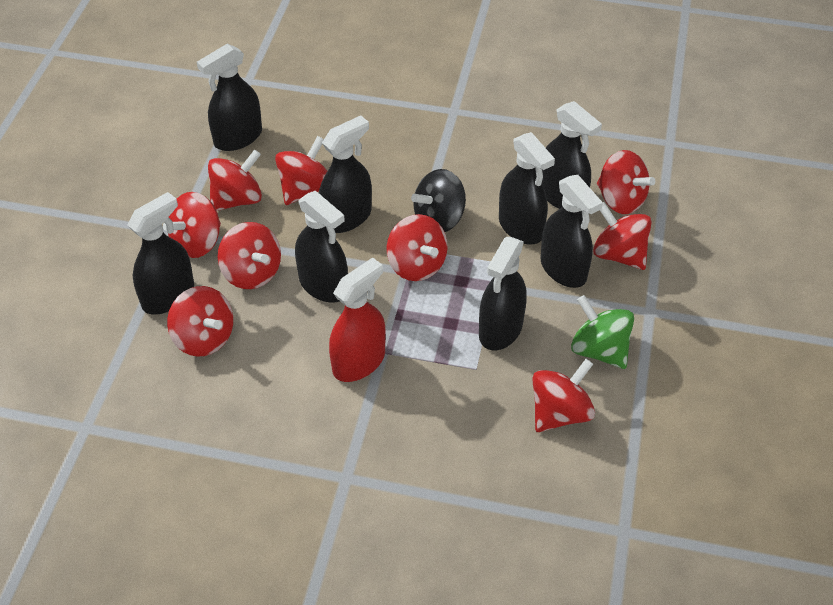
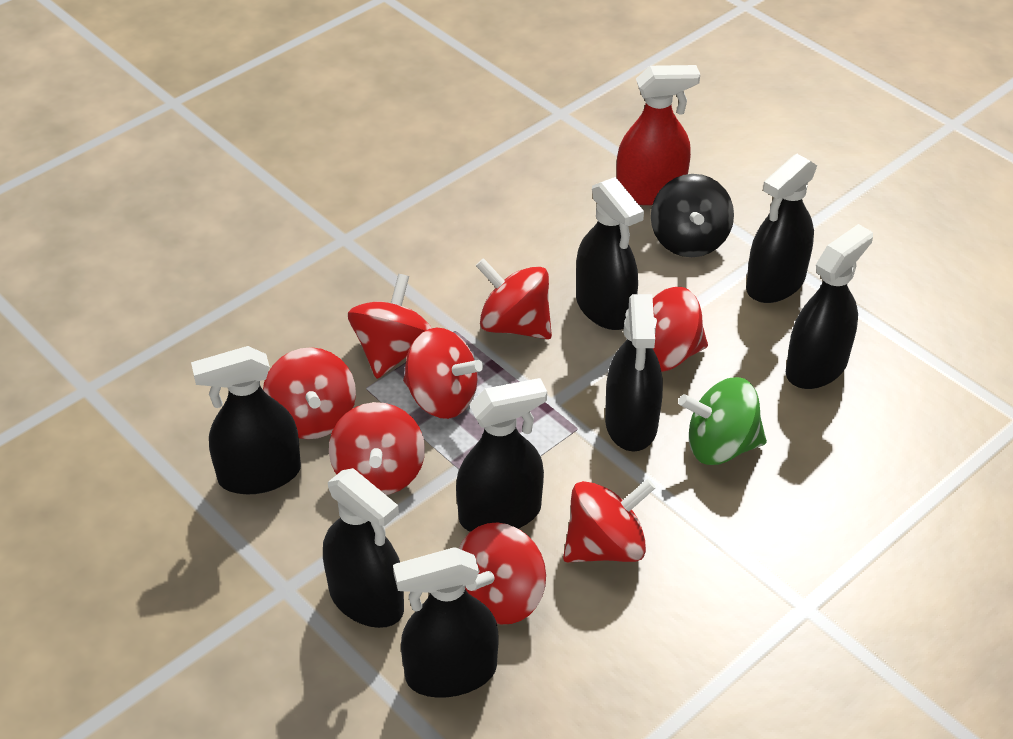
red spinning top: [163,192,221,258] [167,286,233,357] [208,150,262,211] [218,222,281,289] [275,136,327,205] [386,214,447,281] [532,359,595,432] [593,202,651,270] [597,150,655,214] = 9 -> [263,347,356,439] [329,402,425,495] [348,274,432,379] [403,328,483,419] [458,522,546,624] [476,258,552,339] [563,479,656,562] [625,287,708,372] = 8

